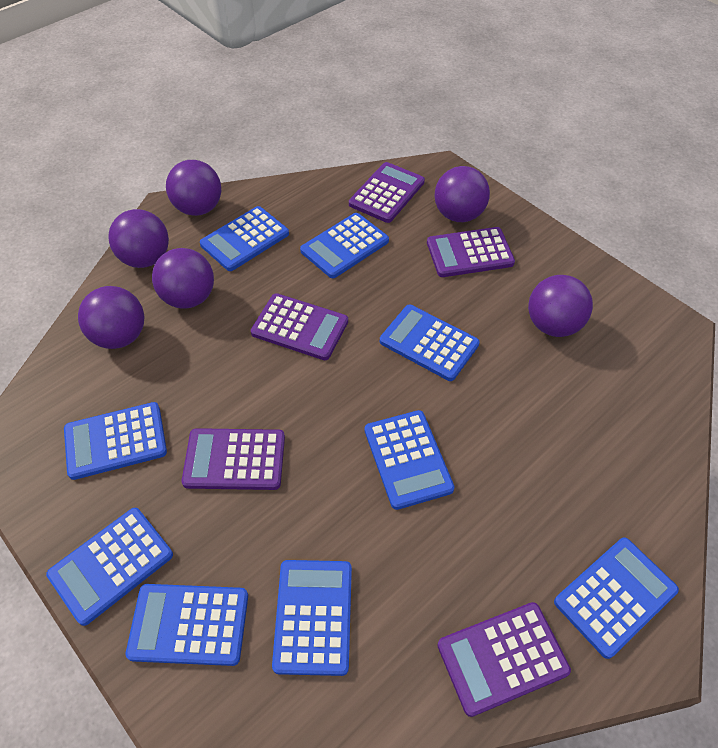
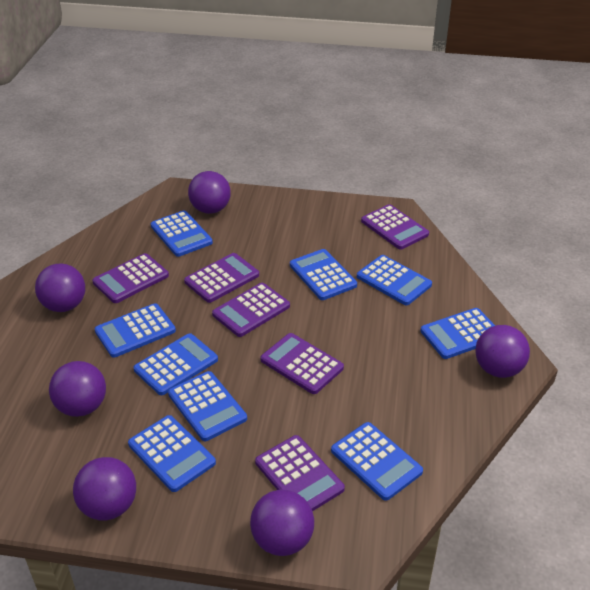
purple calculator: [181,428,285,490] [251,293,348,360] [349,162,425,223] [427,227,515,277] [437,602,571,717] = 5 -> [92,253,169,303] [184,253,259,303] [212,283,290,337] [255,435,345,511] [261,333,344,394] [361,204,429,250] = 6

